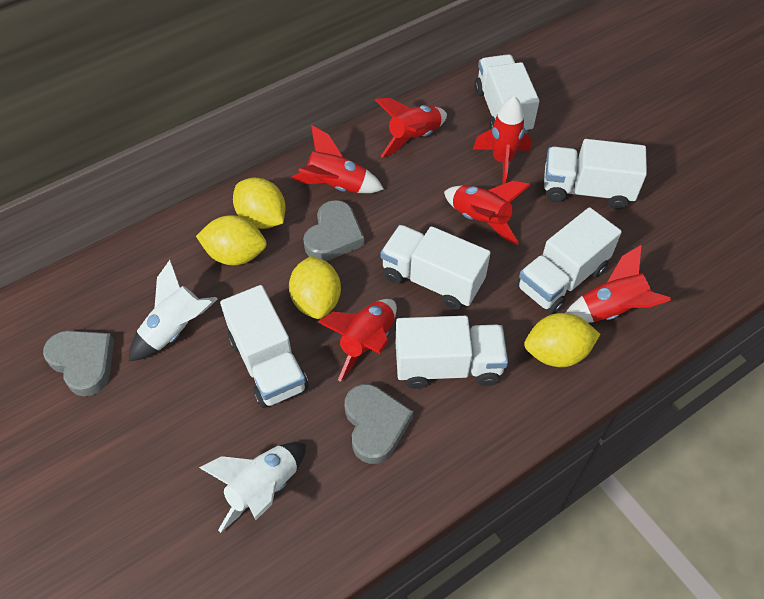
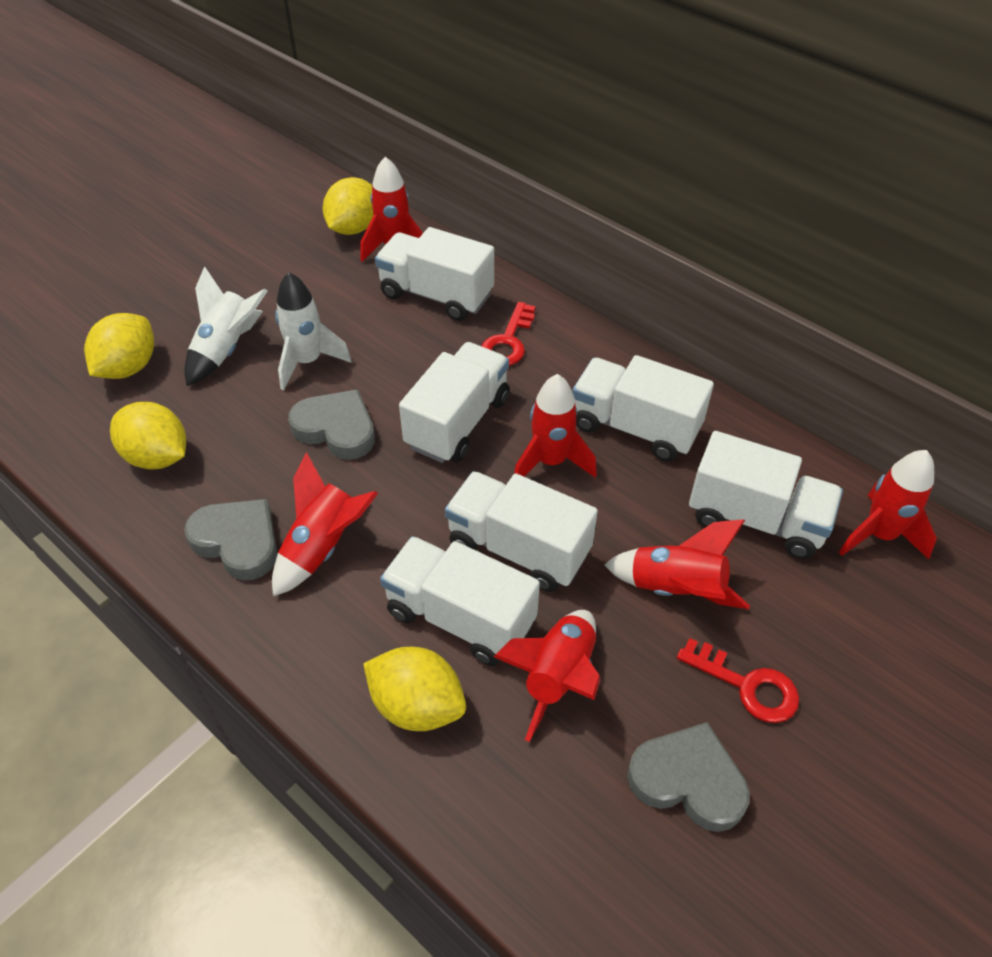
red key: none = 0 -> [482,302,536,366] [677,638,799,723] = 2

